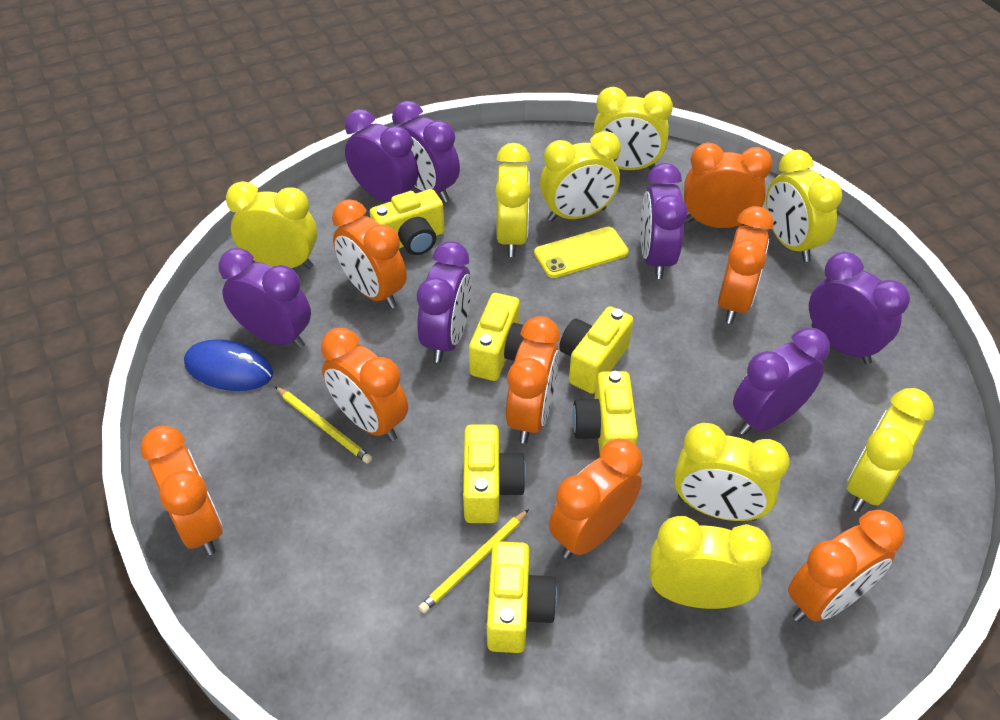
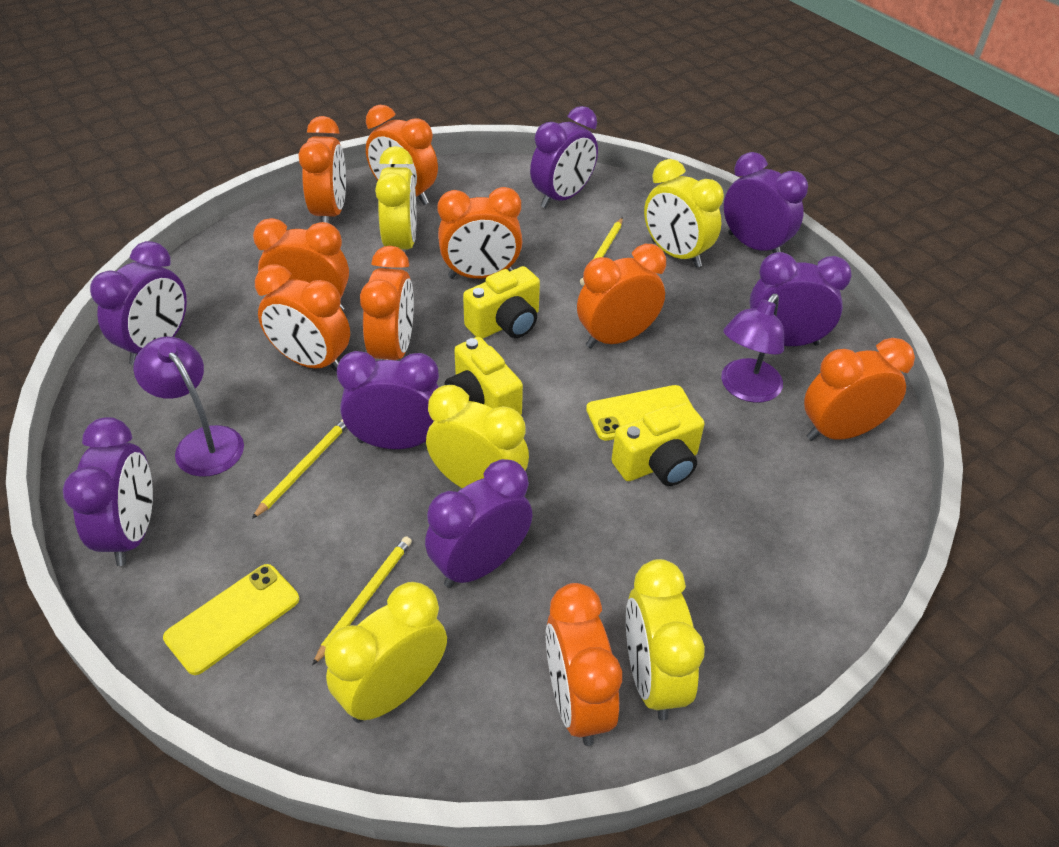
blue mouse: [184,339,273,391] = 1 -> none = 0
orange clock: [140,426,223,555] [321,328,408,442] [332,199,407,309] [506,316,560,443] [549,439,642,559] [684,143,773,228] [718,206,774,324] [788,510,904,622] = 8 -> [253,218,349,311] [255,264,350,373] [298,116,346,223] [360,246,414,360] [366,105,438,205] [438,187,522,279] [546,583,622,746] [577,244,666,349] [804,338,915,441] = 9
purple lamp: none = 0 -> [134,337,244,477] [721,294,784,403] = 2
yellow camera: [370,189,445,255] [463,424,526,523] [469,293,524,381] [487,541,557,653] [559,306,633,394] [572,371,638,457] = 6 -> [445,337,523,415] [463,266,540,339] [612,402,704,486] = 3
yellow clock: [226,181,317,269] [495,143,530,257] [540,131,621,221] [593,87,673,170] [649,516,771,609] [674,423,790,521] [766,150,842,262] [847,388,934,512] = 8 -> [325,582,447,723] [375,146,416,251] [426,385,529,489] [626,559,705,720] [644,159,724,268] = 5
yellow pencil: [275,386,372,463] [419,509,529,613] = 2 -> [252,419,346,519] [312,536,412,666] [580,217,623,286] = 3
yellow phone: [534,227,629,278] = 1 -> [163,564,299,675] [586,385,693,441] = 2

